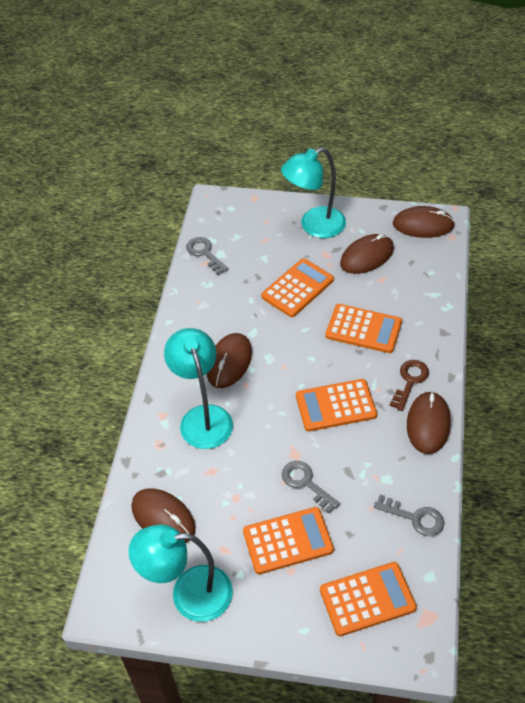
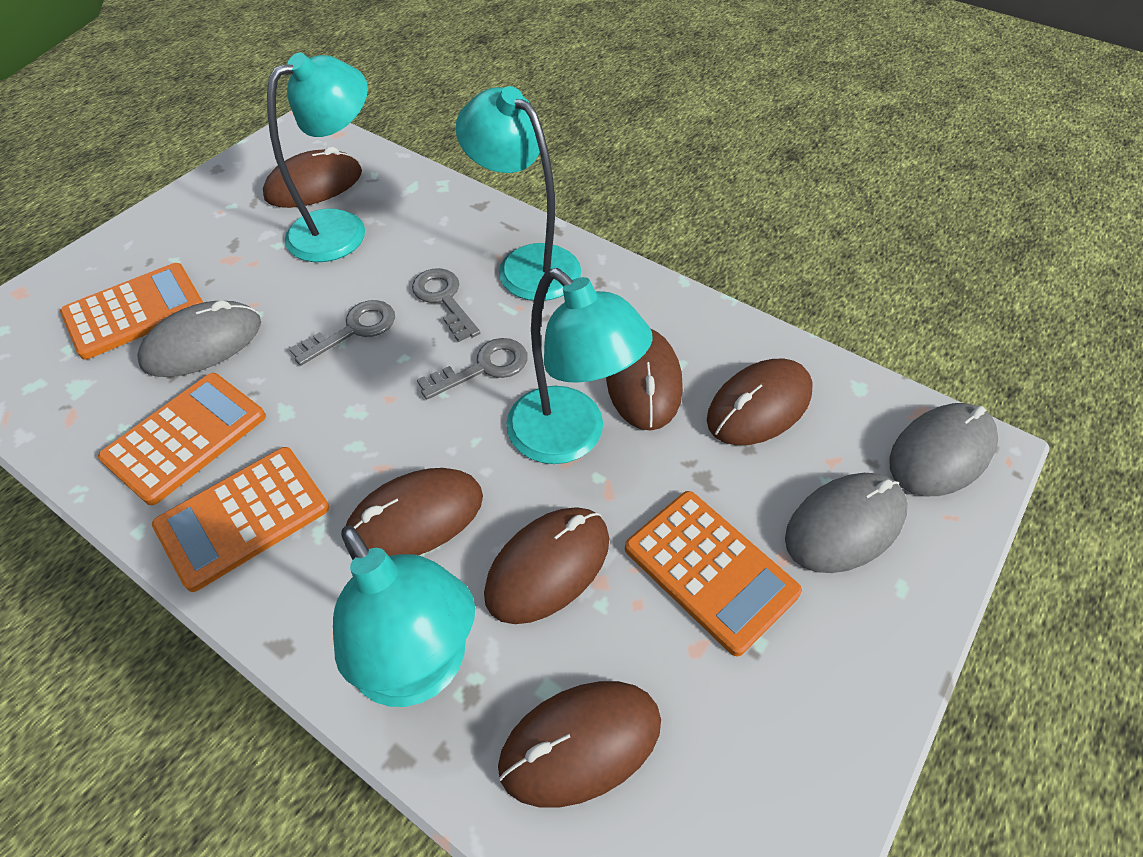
brown key: [390,360,429,411] = 1 -> none = 0
brown mouse: [131,488,196,543] [207,333,252,388] [340,234,394,274] [393,206,455,238] [407,391,451,454] = 5 -> [263,147,362,208] [343,468,483,556] [484,507,609,624] [498,681,661,808] [606,329,683,431] [707,359,813,445] = 6
grey mouse: none = 0 -> [137,300,261,377] [785,473,908,573] [889,403,998,496] = 3
orange calculator: [243,507,334,574] [261,258,334,317] [296,379,377,432] [320,562,417,636] [325,304,402,353] = 5 -> [60,263,203,359] [98,373,266,505] [152,447,329,592] [625,491,802,656] = 4
turquoise lamp: [128,524,233,622] [164,328,233,449] [281,147,346,238] = 3 -> [267,53,368,262] [333,525,475,707] [455,86,581,301] [506,268,653,464] = 4

